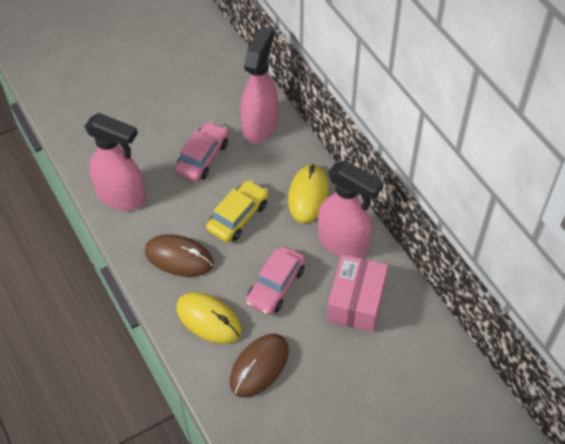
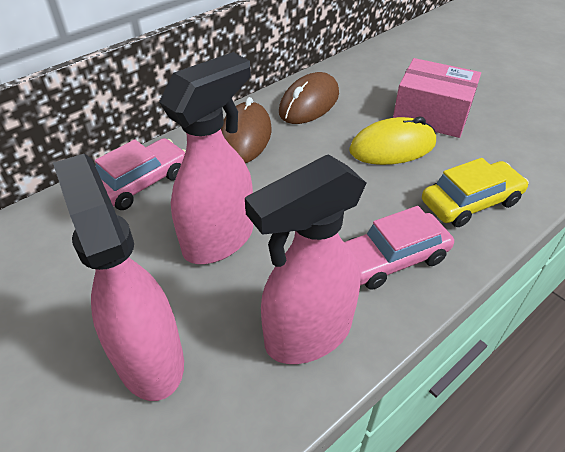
yellow mouse: [176,292,242,344] [288,164,329,223] = 2 -> [349,117,436,165] = 1

